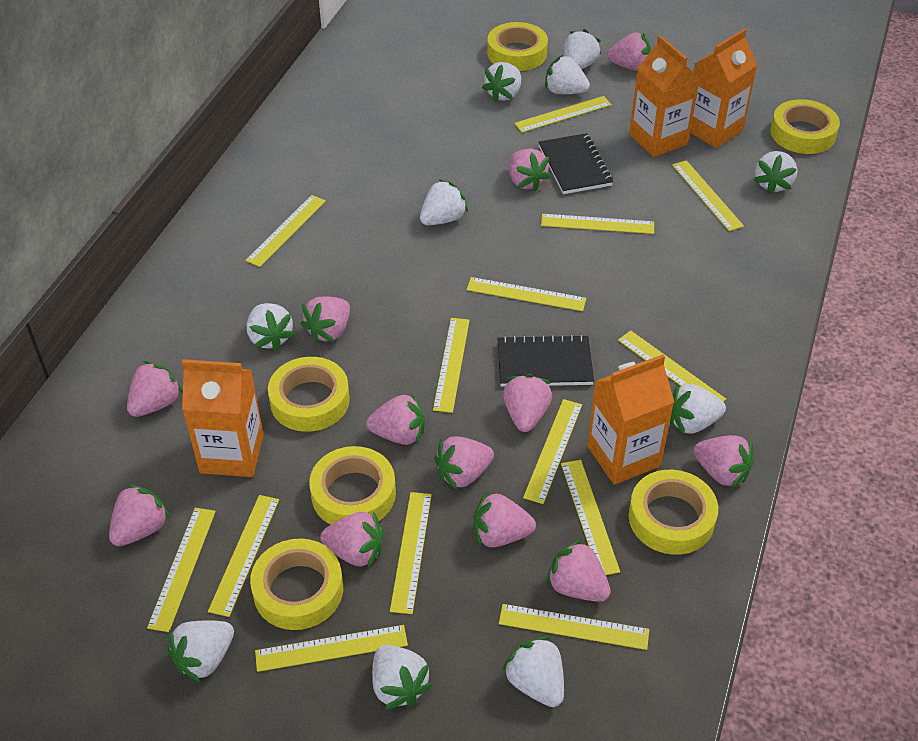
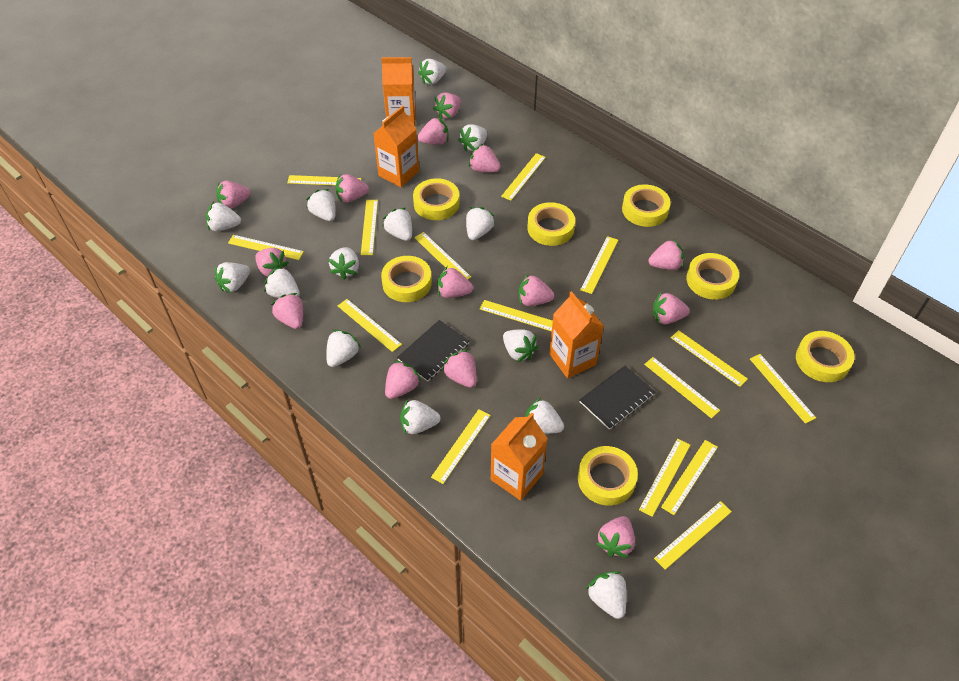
pink strawberry: [109,484,171,546] [127,361,183,417] [300,296,350,343] [320,511,383,568] [366,393,425,445] [434,436,494,490] [473,492,536,548] [503,374,552,432] [509,148,551,191] [546,539,611,602] [607,32,651,71] [693,435,754,488] = 12 -> [216,181,250,209] [255,248,289,277] [271,293,303,329] [335,174,369,202] [385,360,421,399] [418,117,448,145] [433,92,461,119] [437,266,473,298] [442,350,477,388] [469,143,501,172] [518,274,554,306] [596,516,635,558] [648,239,684,270] [653,292,690,325] = 14
white strawberry: [168,620,234,683] [246,303,295,351] [372,645,433,709] [420,179,468,225] [482,62,521,102] [502,636,564,707] [545,55,590,94] [564,29,601,69] [670,384,726,435] [754,151,798,194] = 10 -> [206,202,241,231] [215,262,250,293] [264,266,300,298] [306,189,336,221] [326,330,361,367] [329,247,359,279] [382,208,412,241] [400,399,440,435] [418,59,446,85] [458,124,487,151] [466,207,495,240] [503,329,538,362] [525,398,564,434] [586,571,627,619] = 14
yellow ruler: [147,508,216,632] [208,495,279,617] [245,195,326,267] [255,625,408,672] [390,492,432,614] [433,318,470,413] [467,277,586,311] [499,604,649,650] [514,96,612,132] [523,399,582,504] [541,214,654,234] [561,460,620,575] [618,331,726,402] [672,160,744,231] = 14 -> [228,235,304,260] [287,175,361,185] [338,299,402,352] [361,200,378,255] [414,232,471,279] [431,409,491,484] [480,300,553,331] [501,153,546,201] [580,236,618,294] [639,439,690,517] [644,357,720,418] [654,501,732,570] [661,440,718,515] [671,330,748,387] [750,354,816,424] = 15
yellow tape: [250,539,343,630] [268,357,350,432] [309,446,396,525] [487,22,548,71] [629,470,718,555] [770,99,840,154] = 6 -> [381,256,432,302] [413,178,460,220] [527,202,575,246] [578,446,638,506] [622,184,671,227] [686,253,739,300] [796,331,855,382] = 7

